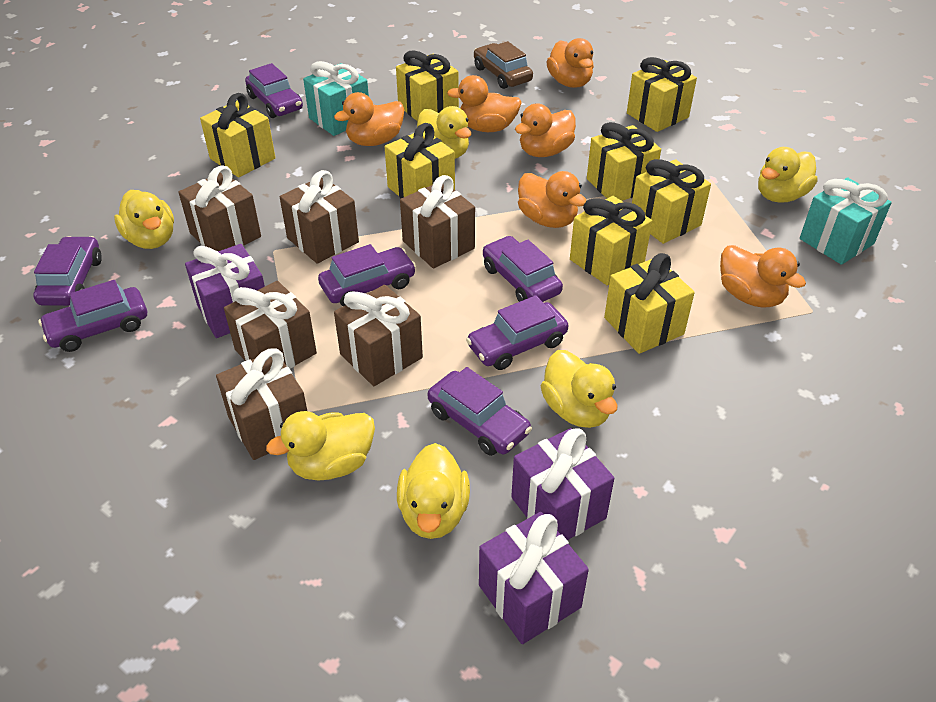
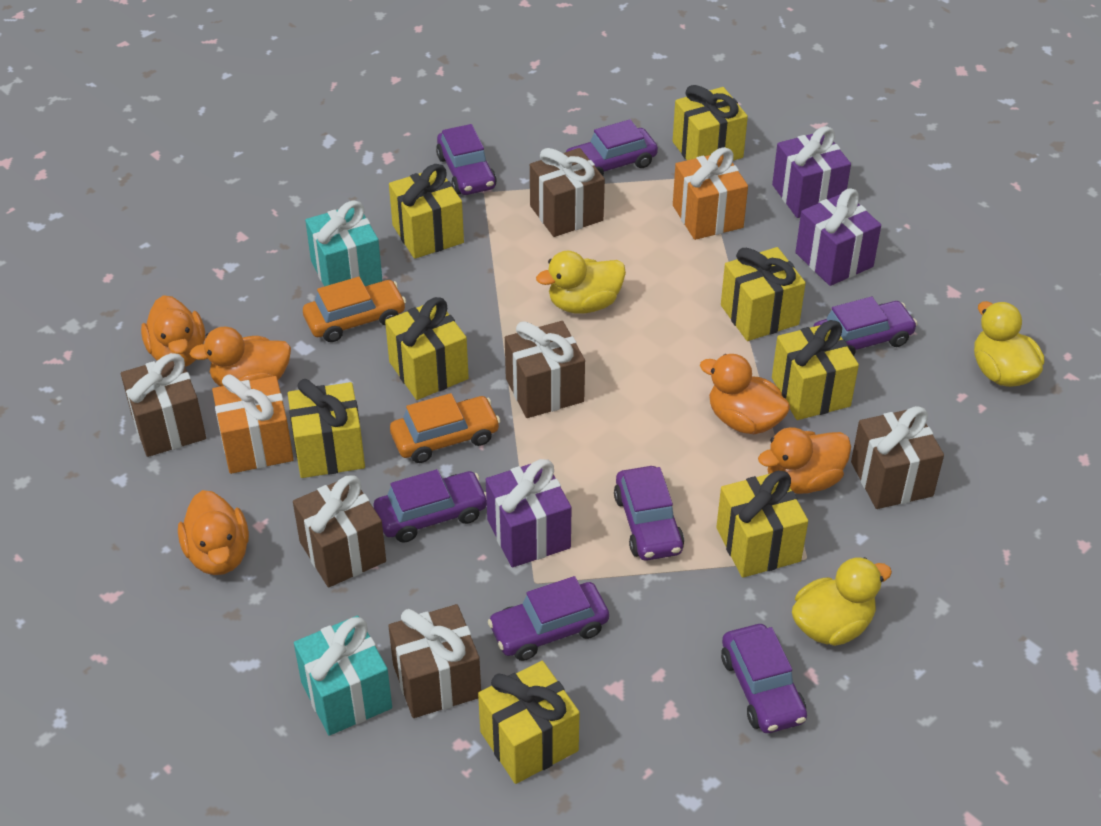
brown car: [474,41,533,89] = 1 -> none = 0
orange car: none = 0 -> [303,277,406,342] [390,393,500,463] = 2
orange duck: [334,92,404,146] [447,75,522,132] [515,103,576,157] [518,171,586,228] [546,38,594,88] [720,245,806,308] = 6 -> [141,295,205,367] [178,490,249,575] [190,327,291,386] [700,354,790,434] [758,427,851,494] = 5
orange gift: none = 0 -> [212,374,294,474] [673,147,748,240] = 2
yellow duck: [114,190,174,249] [266,411,375,480] [397,443,470,539] [417,106,471,159] [541,350,618,428] [758,147,818,203] = 6 -> [536,251,626,314] [792,557,892,646] [974,301,1044,387] = 3

